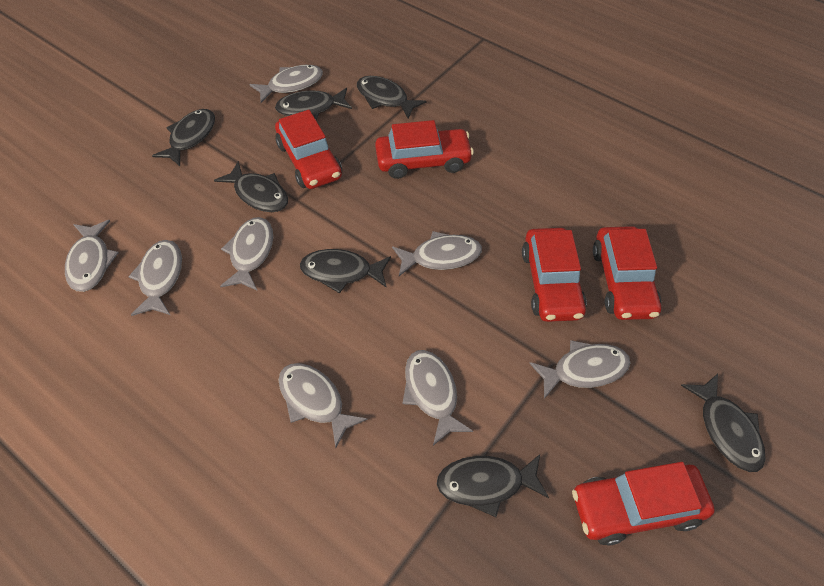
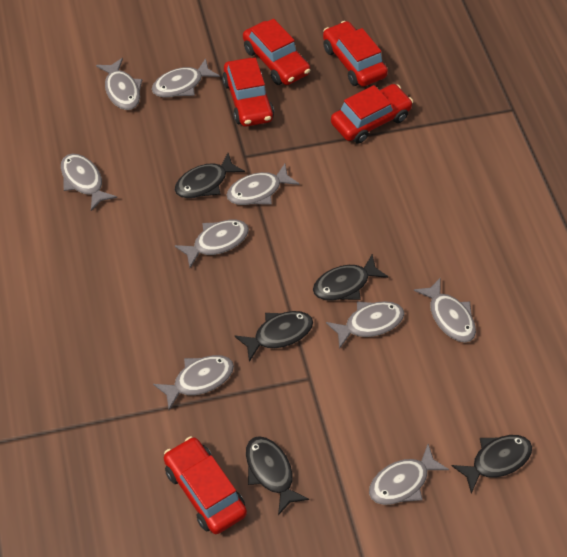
black fish: [152,109,215,166] [214,161,288,212] [275,88,352,120] [300,249,391,293] [357,76,426,119] [437,454,549,517] [681,374,766,472] = 7 -> [175,153,245,198] [235,311,313,362] [246,436,309,515] [313,254,388,301] [452,435,532,494] = 5
grey fish: [65,220,119,292] [128,240,182,316] [220,217,273,290] [249,65,323,103] [278,363,367,448] [392,231,482,276] [402,350,473,446] [529,340,630,399] = 8 -> [61,154,117,211] [96,58,142,110] [152,58,220,97] [153,355,234,410] [174,220,249,268] [227,164,299,205] [326,301,404,349] [369,444,449,505] [414,278,476,342] = 9

